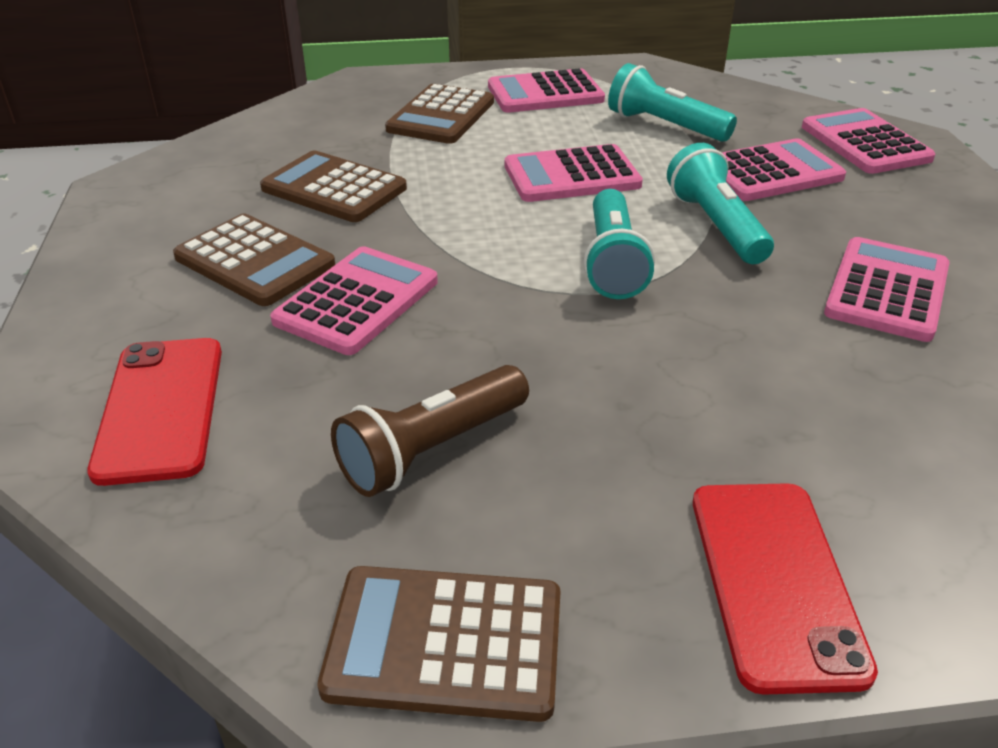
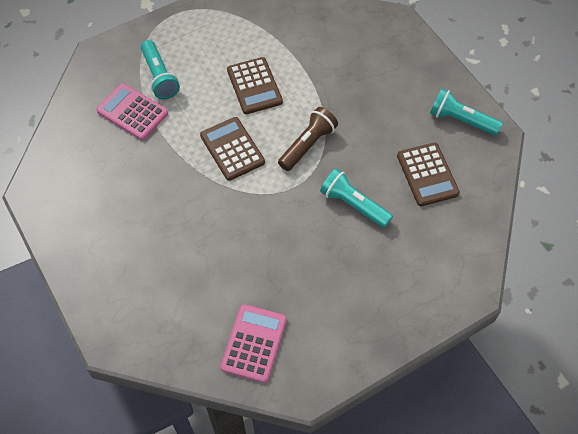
brown calculator: [173,214,335,306] [260,151,407,222] [317,566,561,722] [385,84,494,144] = 4 -> [200,117,265,181] [227,57,283,114] [397,143,460,206] = 3
pink calculator: [270,246,438,355] [488,68,605,113] [505,144,643,202] [722,138,846,201] [802,108,935,174] [824,237,950,342] = 6 -> [96,83,168,140] [220,304,287,383] = 2
red phone: [87,338,222,486] [693,483,878,695] = 2 -> none = 0

